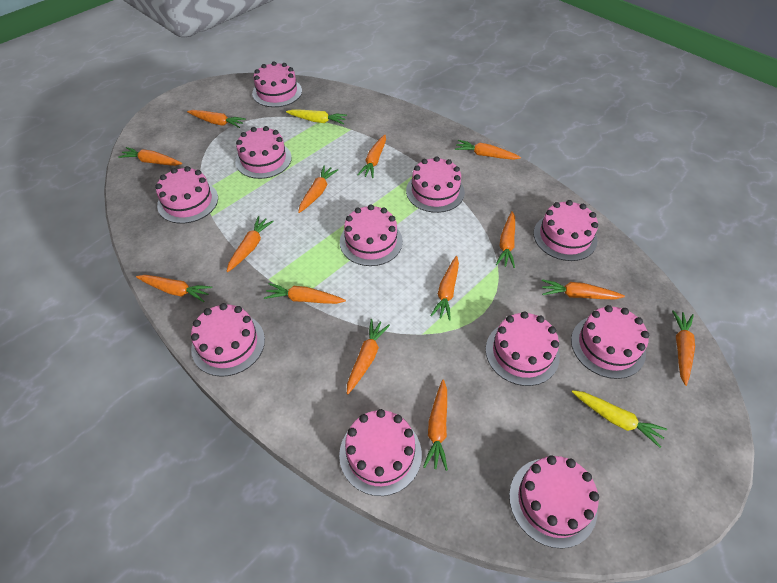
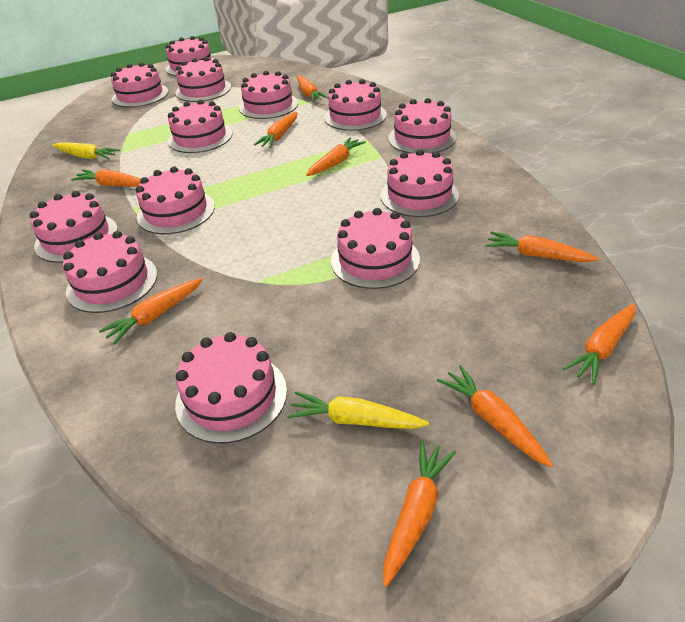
orange carrot: [118,147,182,166] [136,275,212,302] [187,110,246,128] [226,216,274,272] [264,283,346,304] [298,166,338,213] [347,319,390,394] [357,134,386,178] [423,380,448,471] [430,256,459,320] [455,140,521,160] [496,211,515,268] [542,279,625,299] [672,310,695,386] = 14 -> [71,169,141,187] [99,278,203,345] [254,112,298,148] [297,75,328,102] [306,137,366,176] [383,440,456,587] [437,365,553,467] [485,231,599,262] [563,304,635,385] = 9
pink cake: [155,166,218,223] [191,303,265,377] [235,126,292,179] [252,61,302,107] [339,409,422,496] [340,205,403,266] [406,156,465,213] [485,311,560,386] [509,455,599,549] [533,200,598,261] [571,305,649,379] = 11 -> [30,191,118,263] [63,231,157,313] [111,62,168,107] [136,167,215,234] [166,36,213,76] [168,100,232,153] [175,57,231,102] [175,332,287,444] [239,71,298,119] [324,79,387,131] [331,208,420,289] [381,149,459,217] [388,98,456,154] = 13

